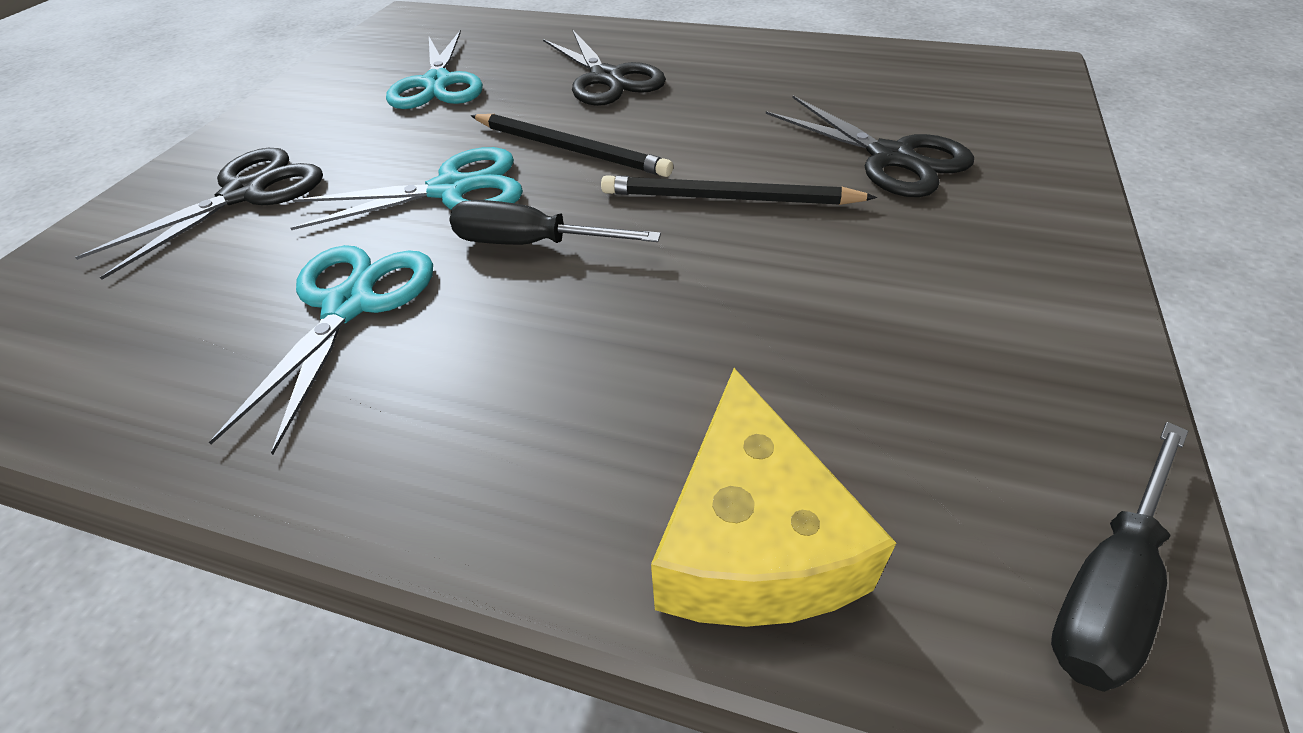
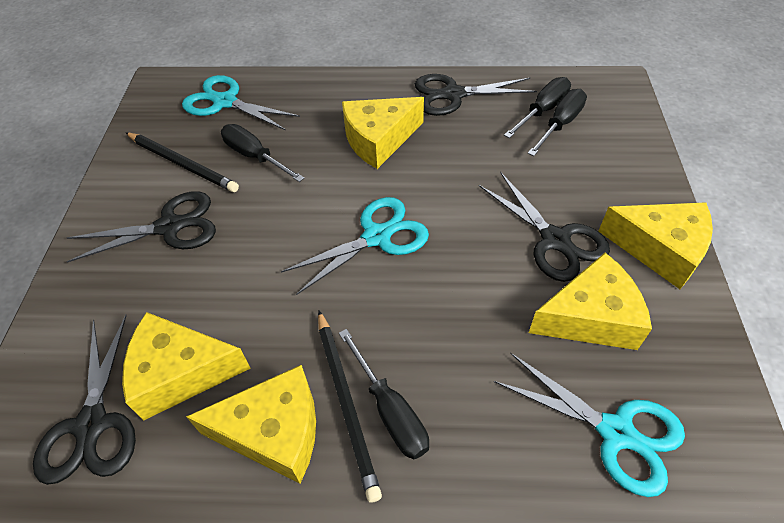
black scissors: [75,148,323,280] [543,29,666,106] [766,96,974,197] = 3 -> [33,315,136,485] [66,191,216,263] [415,74,537,116] [479,172,610,282] = 4
black screwdriver: [449,200,661,245] [1051,422,1188,692] = 2 -> [221,124,304,182] [339,329,429,459] [504,77,571,138] [528,89,587,156] = 4
yellow cheese: [651,368,896,627] = 1 -> [122,312,251,421] [186,365,316,484] [342,97,424,169] [529,253,652,350] [598,202,713,289] = 5

